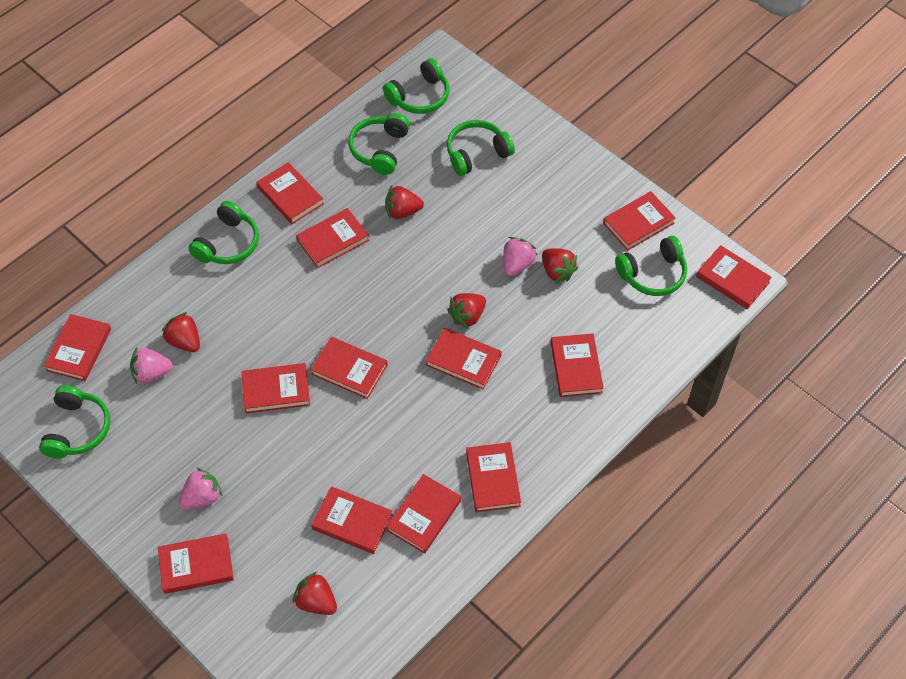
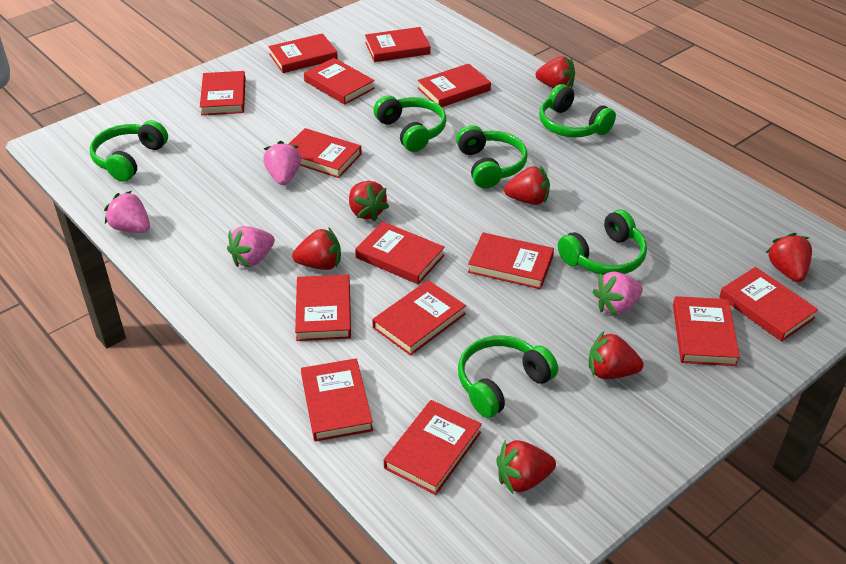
pink strawberry: [130,347,173,384] [179,467,223,510] [503,237,537,276] = 3 -> [104,191,150,233] [227,226,275,267] [263,141,301,185] [593,271,643,316] = 4
red book: [44,314,111,381] [158,533,234,594] [241,363,310,413] [256,162,324,224] [296,208,369,268] [311,337,388,399] [311,486,393,554] [386,474,461,554] [426,328,501,389] [466,442,521,512] [551,333,604,397] [603,191,676,251] [696,245,772,309] = 13 -> [200,71,245,115] [268,33,338,73] [289,128,362,178] [295,274,351,341] [301,358,373,442] [304,58,375,105] [355,222,445,284] [365,27,431,62] [372,280,466,356] [384,400,482,495] [418,64,491,107] [468,232,554,289] [673,296,740,366] [719,267,819,342] = 14
red strawberry: [162,312,200,352] [292,572,337,615] [385,186,424,219] [447,293,486,329] [542,248,578,283] = 5 -> [292,227,341,270] [349,181,389,222] [496,440,556,494] [504,166,550,205] [536,56,575,88] [589,331,643,379] [766,233,812,282] = 7

